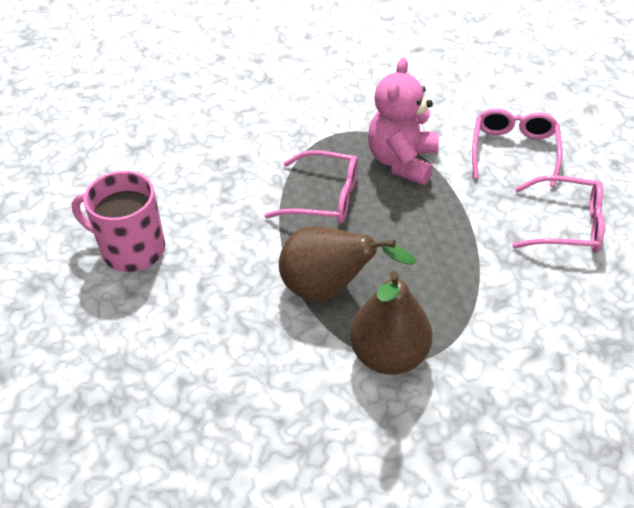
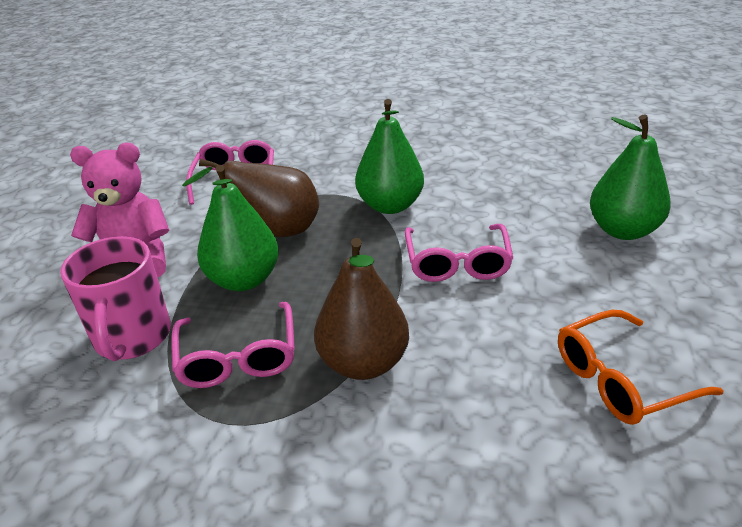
green pear: none = 0 -> [197,165,279,291] [355,99,424,214] [590,114,671,240] = 3
orange glasses: none = 0 -> [558,310,724,425] = 1

